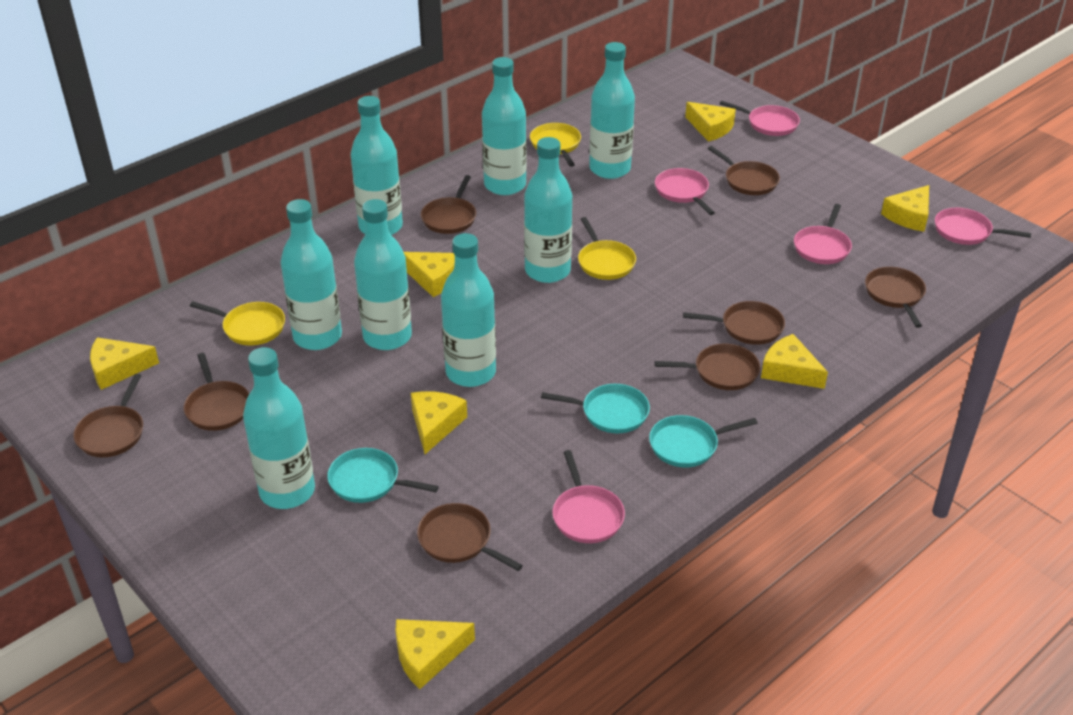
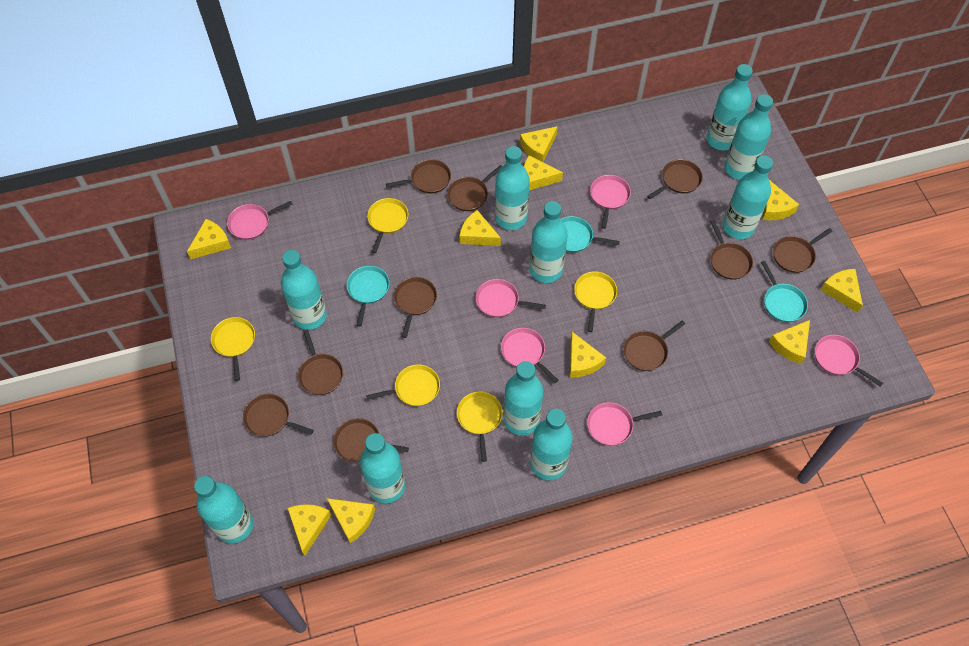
brown pan: [73,374,143,457] [184,353,249,431] [417,503,523,571] [421,175,476,234] [655,344,760,390] [683,301,785,345] [708,146,780,195] [865,267,926,328] = 8 -> [243,394,314,436] [298,329,343,395] [333,418,409,462] [386,159,451,193] [394,277,437,338] [447,165,502,211] [624,320,685,371] [647,159,703,199] [710,220,753,280] [773,228,832,273] = 10
pink pan: [553,450,625,543] [655,168,715,215] [719,100,800,136] [794,204,852,264] [935,208,1031,245] = 5 -> [227,201,293,240] [476,279,546,317] [501,328,559,383] [587,402,662,446] [590,175,631,229] [815,335,883,387] = 6
turquoise bottle: [243,347,315,509] [281,199,342,350] [351,96,403,235] [354,199,412,350] [441,233,496,387] [482,57,527,195] [524,137,572,283] [589,42,635,179] = 8 -> [194,476,254,544] [281,250,327,330] [360,433,405,504] [495,146,530,230] [504,361,543,436] [530,201,568,283] [530,409,573,480] [707,64,753,151] [723,156,773,239] [724,94,773,180] = 10
yellow cheese: [90,337,159,390] [395,619,475,689] [404,252,455,297] [411,391,467,454] [685,102,736,142] [761,334,828,389] [881,185,929,232] = 7 -> [187,219,231,259] [288,504,331,556] [327,498,375,543] [460,210,501,246] [520,126,558,162] [524,156,563,190] [570,332,606,377] [762,180,799,221] [769,320,810,364] [821,269,863,313] = 10
yellow pan: [190,301,285,346] [530,123,581,167] [578,217,636,280] = 3 -> [211,317,255,381] [366,364,440,406] [367,198,408,253] [457,392,503,462] [574,271,617,332] = 5

